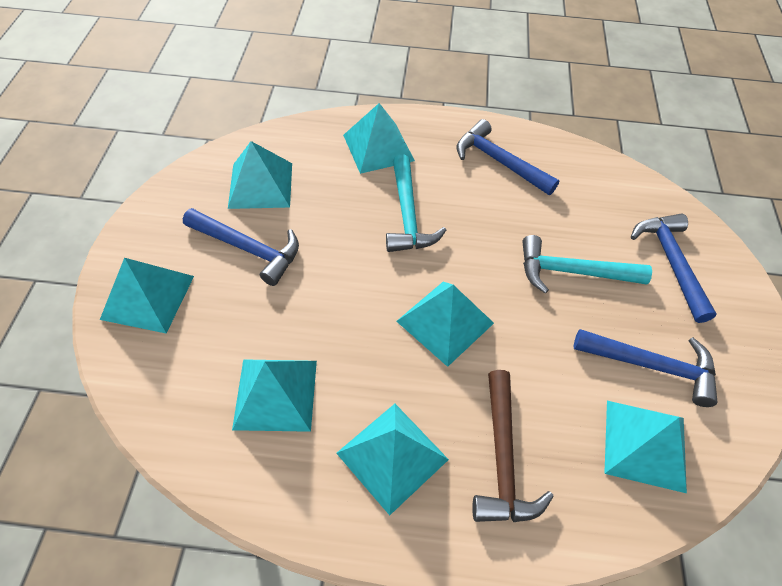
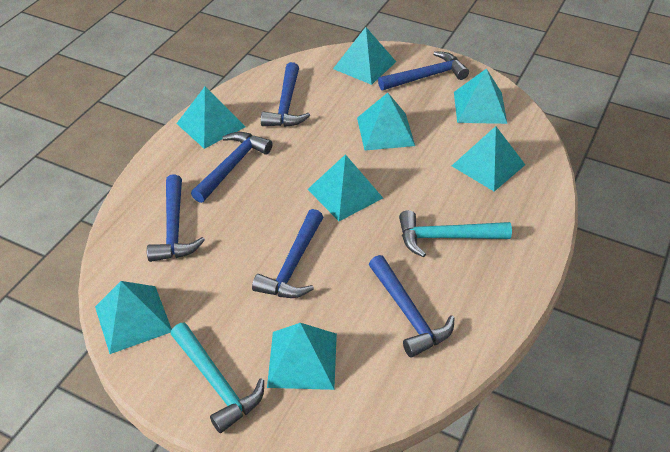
blue hammer: [183,208,299,286] [457,119,559,195] [574,329,717,407] [631,214,717,323] = 4 -> [147,174,205,262] [191,132,272,203] [252,209,323,298] [261,62,310,127] [369,255,455,358] [378,51,469,90] = 6
brown hammer: [472,370,554,522] = 1 -> none = 0
turquoise pyramid: [100,258,194,333] [228,141,292,209] [232,359,317,432] [336,404,449,515] [343,103,415,174] [396,282,494,367] [604,401,687,493] = 7 -> [95,281,172,354] [176,87,245,149] [267,323,337,390] [307,154,383,221] [333,27,396,85] [357,93,415,151] [452,126,525,191] [454,68,507,124] = 8

